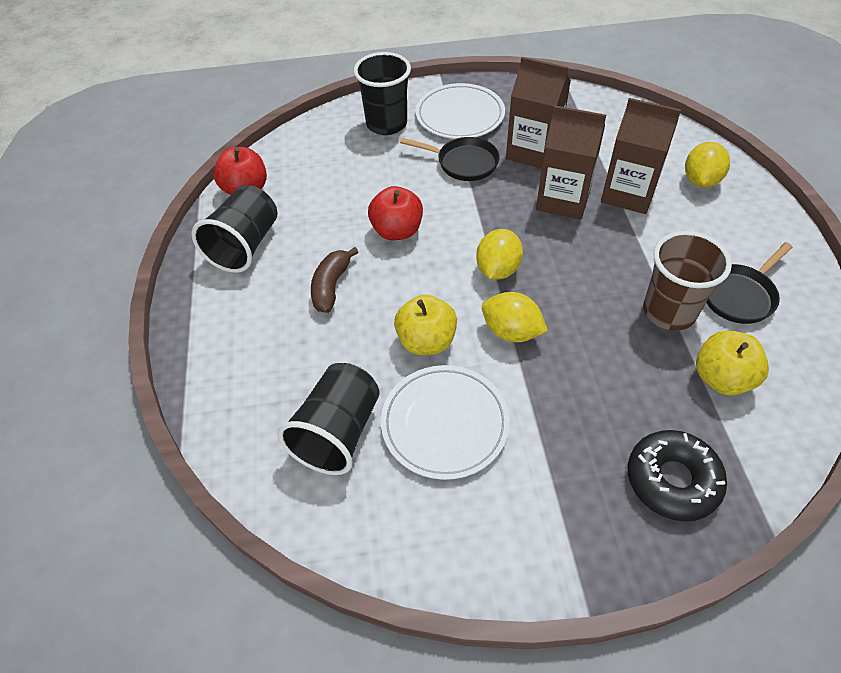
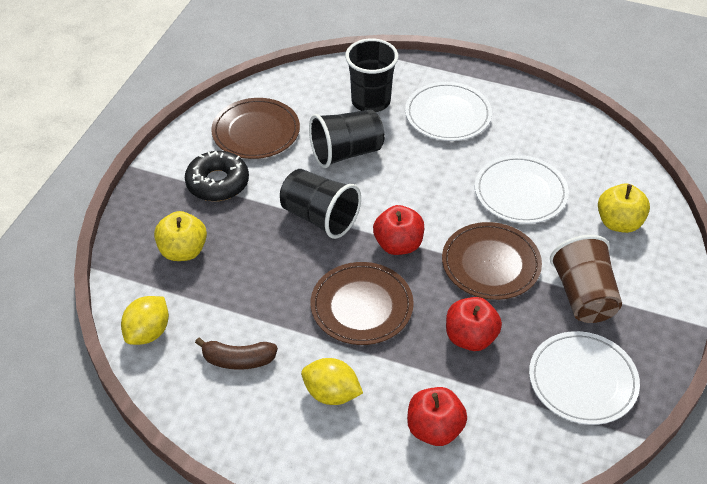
black pan: [400,137,500,181] [706,242,792,324] = 2 -> none = 0
brown carton: [506,57,571,169] [536,106,606,220] [601,98,681,214] = 3 -> none = 0
brown plate: none = 0 -> [211,98,300,159] [311,262,414,345] [442,222,542,300] = 3
red apple: [213,147,267,195] [368,186,423,240] = 2 -> [373,205,424,255] [407,387,467,446] [446,297,502,351] = 3
white plate: [381,365,510,480] [416,83,505,139] = 2 -> [405,82,492,141] [475,155,569,224] [529,331,640,425] = 3
yellow lemon: [476,229,523,280] [482,292,548,342] [685,142,730,188] = 3 -> [121,296,169,345] [301,358,363,405] = 2

